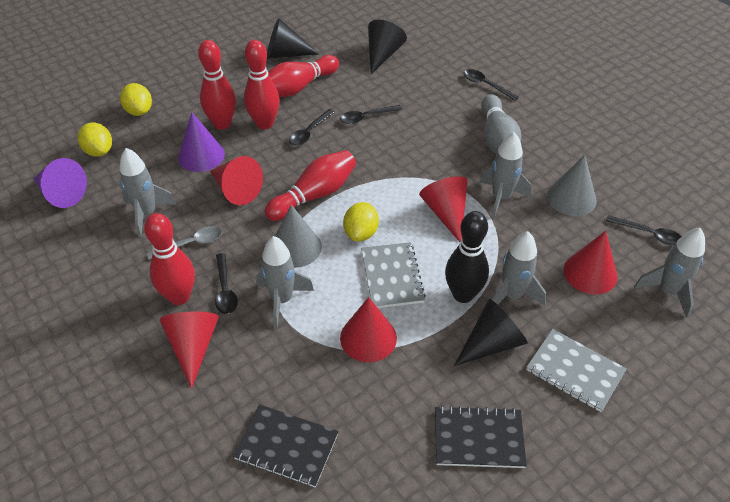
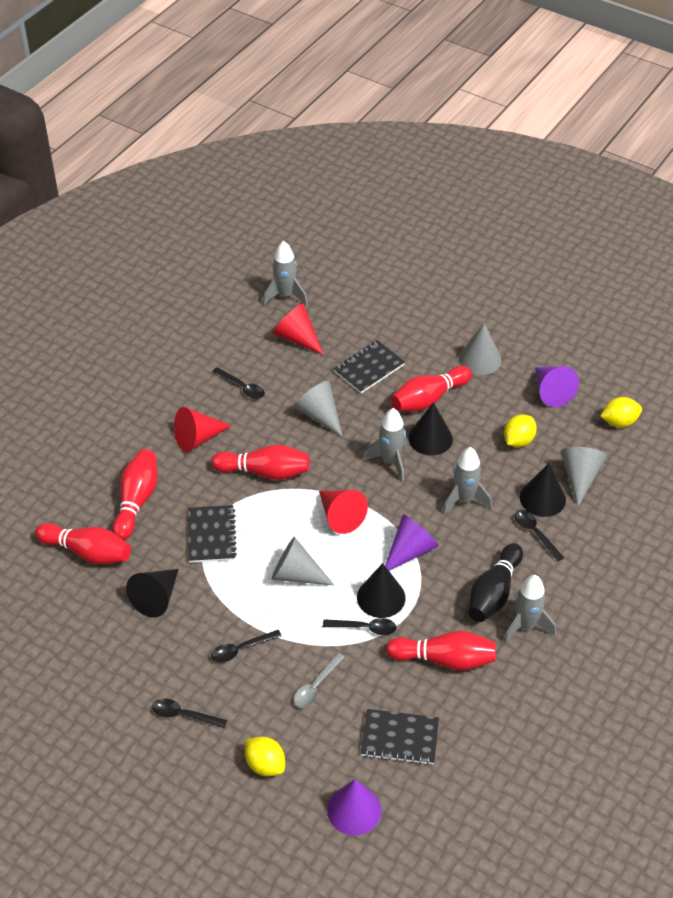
black cone: [267,18,319,59] [368,20,407,74] [454,299,528,366] = 3 -> [126,569,179,617] [357,563,406,618] [408,402,453,456] [520,463,566,517] = 4
black notebook: [233,404,339,487] [435,406,527,468] = 2 -> [188,505,237,563] [333,340,405,393] [361,709,439,765] = 3
grey bowling pin: [481,94,521,154] = 1 -> none = 0
grey cone: [275,205,322,268] [547,155,597,216] = 2 -> [272,537,334,585] [294,381,343,437] [459,323,501,375] [561,447,607,507] = 4
grey notebook: [361,242,426,308] [526,329,627,412] = 2 -> none = 0
grey rocket: [120,148,177,237] [256,236,314,328] [480,132,531,219] [492,231,546,306] [634,228,705,318] = 5 -> [263,241,308,305] [363,408,407,481] [443,447,492,514] [503,575,556,643] = 4
purple cone: [33,158,87,208] [178,112,225,172] = 2 -> [327,779,381,836] [385,514,439,570] [535,366,579,407] = 3
red cone: [159,311,219,389] [210,156,263,205] [340,297,397,362] [419,176,468,242] [564,231,617,295] = 5 -> [174,407,232,452] [273,304,324,355] [319,490,368,534] = 3

